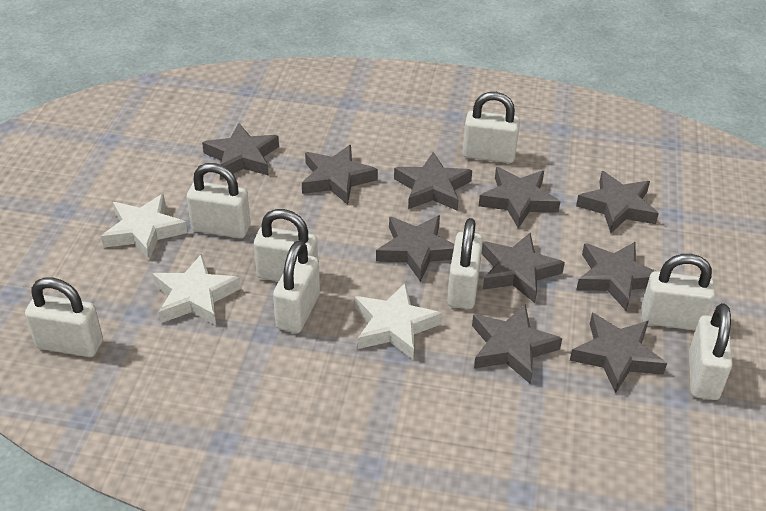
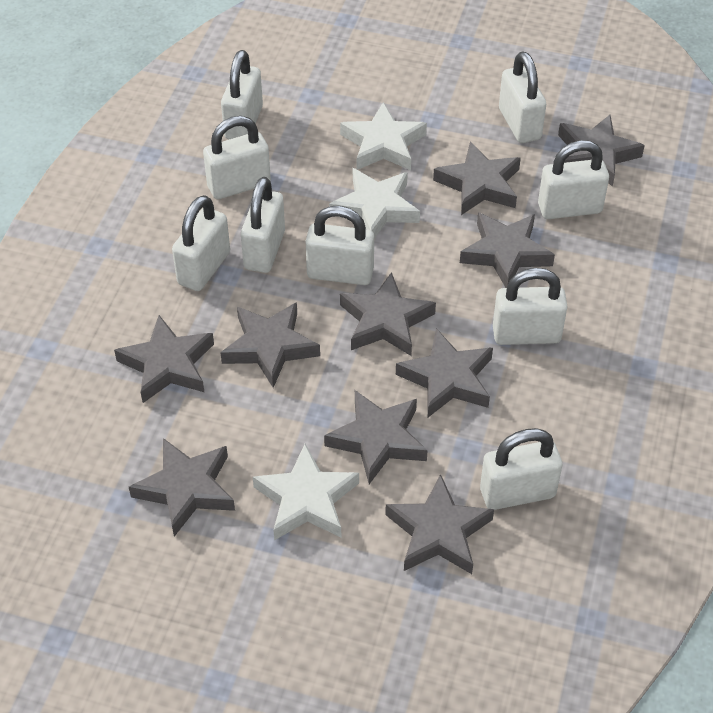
white padlock: [25,277,103,357] [187,163,250,239] [254,209,318,281] [273,240,320,333] [447,218,483,309] [463,92,520,163] [642,254,715,331] [689,303,733,400] = 8 -> [172,195,230,291] [203,116,271,199] [221,50,263,139] [241,177,285,273] [306,206,374,285] [480,428,562,510] [493,268,568,345] [499,51,546,143] [538,140,609,219] = 9

